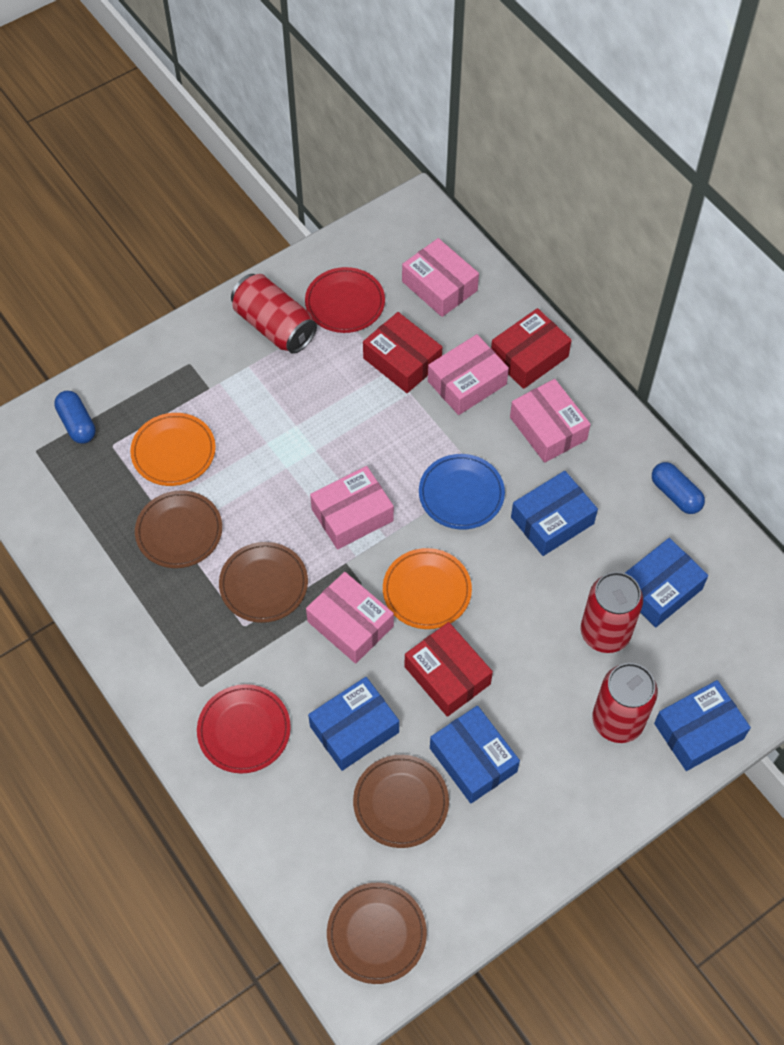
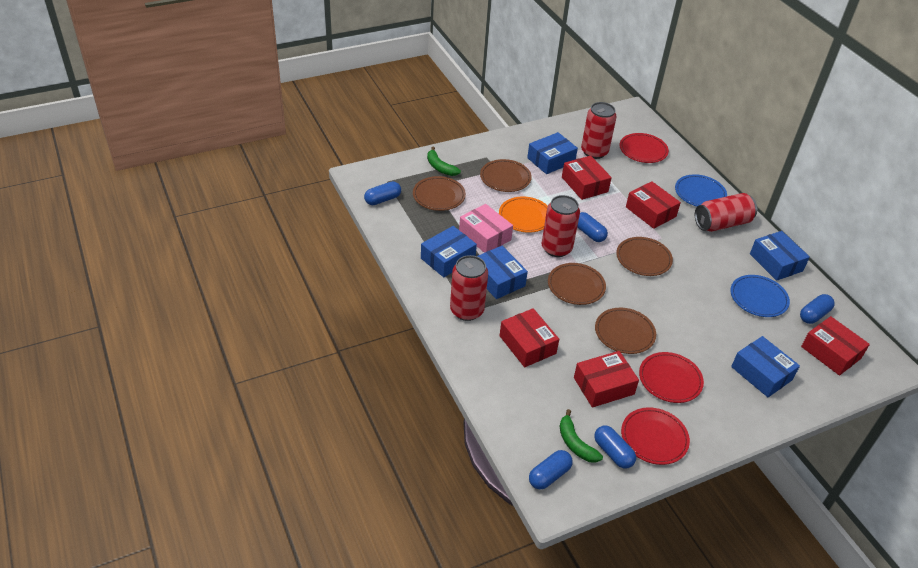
blue capsule: [54,391,96,444] [652,462,705,514] = 2 -> [364,181,401,205] [529,450,573,490] [577,212,608,242] [594,426,636,469] [800,294,835,324] = 5
blue plate: [419,454,505,530] = 1 -> [675,174,727,206] [730,275,790,317] = 2
brown plate: [135,490,222,568] [219,542,308,623] [327,883,427,984] [353,755,449,848] = 4 -> [413,176,466,211] [480,159,532,192] [548,263,606,305] [595,308,656,354] [616,237,673,276] = 5
green banana: none = 0 -> [427,147,461,176] [560,409,603,463] = 2
orange plate: [130,413,216,486] [383,548,472,629] = 2 -> [499,197,548,233] = 1
pink box: [306,572,394,664] [310,466,394,549] [402,238,479,317] [428,334,509,415] [510,379,591,463] = 5 -> [459,204,513,253] = 1
red box: [363,312,442,393] [405,622,493,717] [491,308,572,389] = 3 -> [499,308,559,367] [562,156,612,200] [574,351,639,408] [626,181,681,229] [801,316,870,376] = 5
red can: [231,274,317,354] [581,572,643,653] [592,663,658,743] = 3 -> [450,255,488,321] [542,195,580,257] [581,102,617,159] [695,193,757,232] = 4
red plate: [197,684,291,774] [305,267,385,333] = 2 -> [620,133,669,163] [621,407,690,465] [639,352,704,403] = 3

